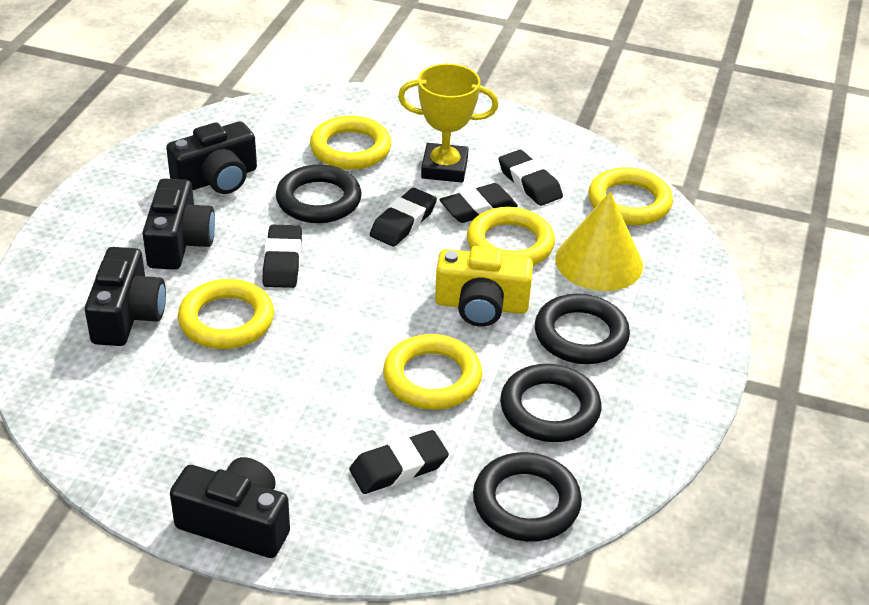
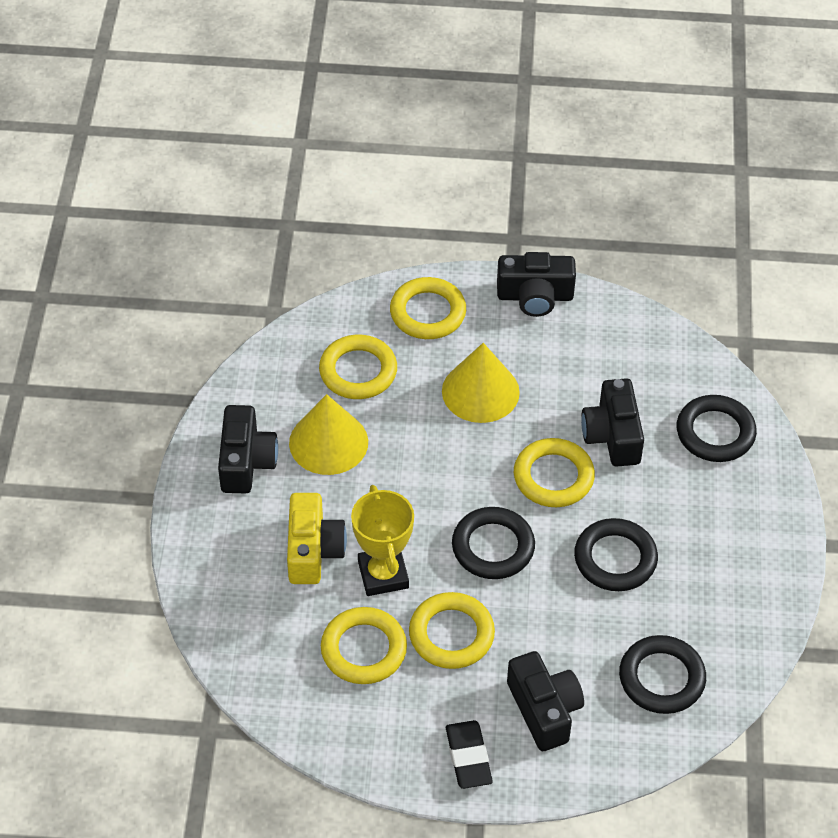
black eraser: [262,225,302,288] [349,430,449,494] [370,188,437,247] [439,183,518,223] [499,150,563,206] = 5 -> [446,720,493,789] = 1
yellow cone: [555,191,643,291] = 1 -> [289,394,368,475] [442,343,520,423] = 2

